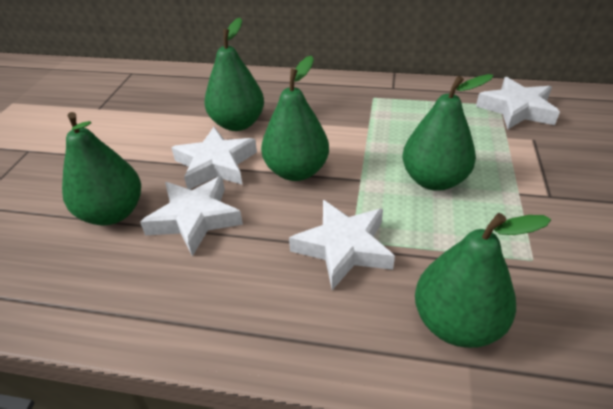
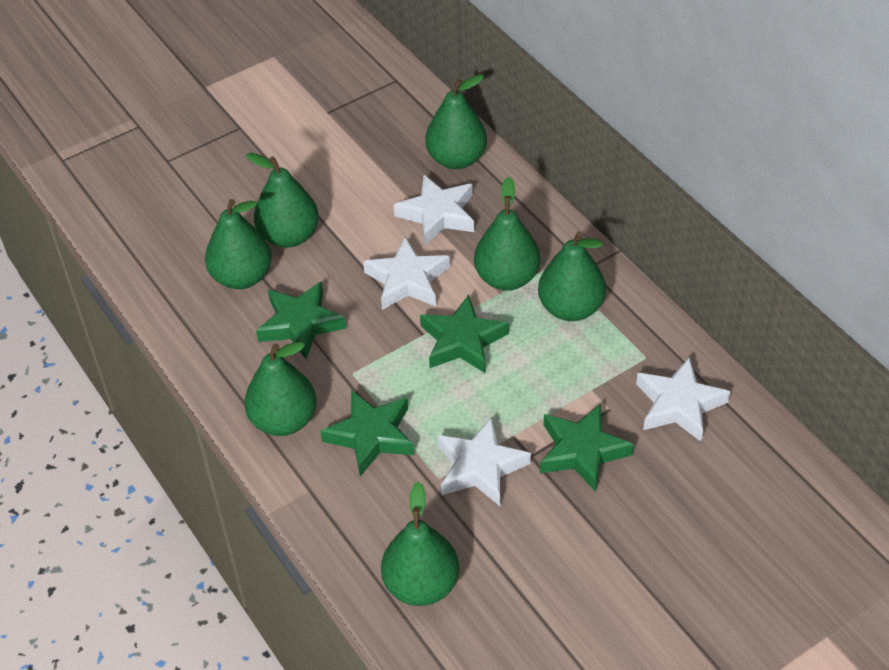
green pear: [62,112,141,225] [204,18,264,131] [261,56,329,181] [403,74,493,191] [415,213,551,348] = 5 -> [205,199,272,289] [245,342,317,436] [246,153,319,248] [381,482,459,606] [425,74,487,169] [474,177,540,291] [538,231,606,321] = 7
green star: none = 0 -> [256,281,346,359] [321,390,414,476] [420,295,509,373] [540,403,634,492] = 4

